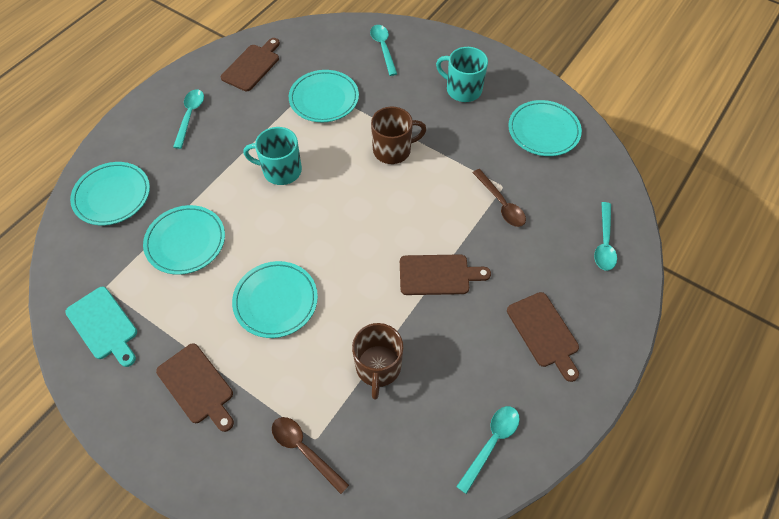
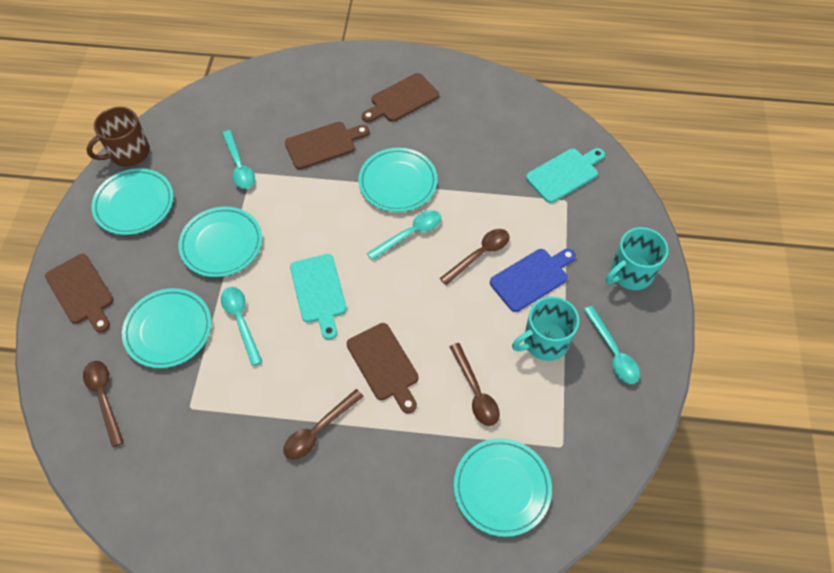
blue cutting board: none = 0 -> [490,249,576,312] = 1
brown mug: [352,323,403,400] [371,107,427,164] = 2 -> [86,107,150,167] = 1
brown spoon: [272,417,349,494] [473,169,526,227] = 2 -> [83,361,124,447] [283,389,364,460] [440,229,510,285] [450,343,500,426] = 4
turquoise cutting board: [65,287,137,367] = 1 -> [290,254,347,340] [526,148,605,203] = 2

